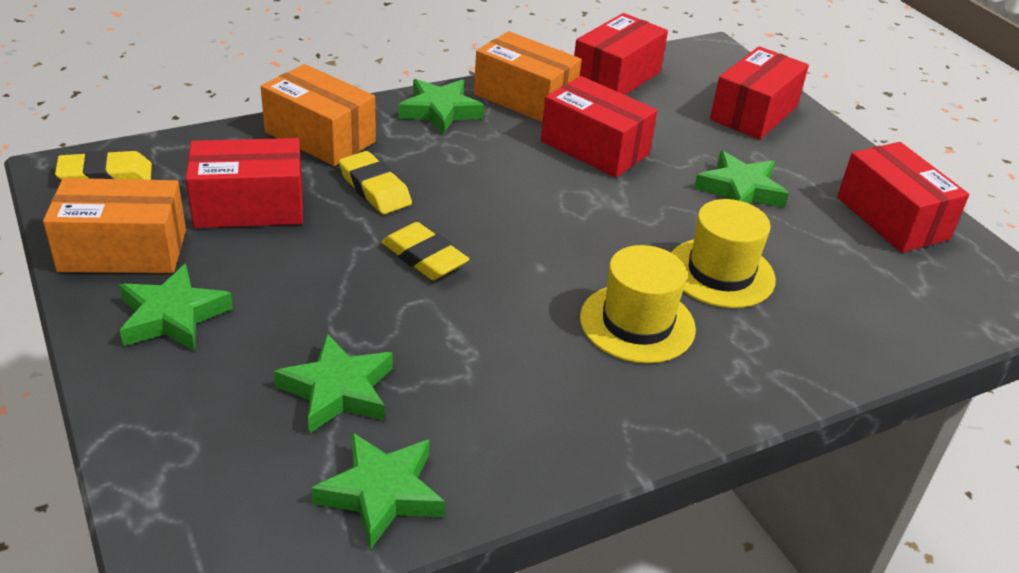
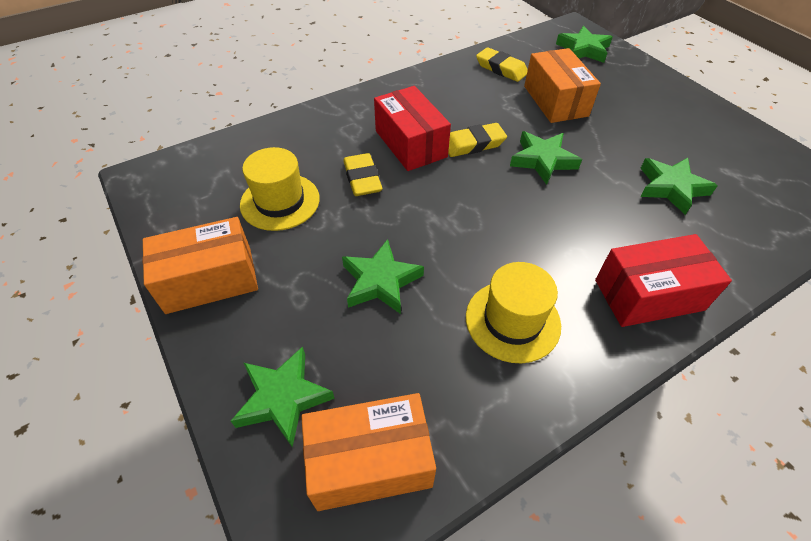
red box: [186,138,303,228] [541,76,657,178] [574,13,668,95] [710,46,809,140] [837,142,969,253] = 5 -> [374,86,451,171] [595,234,732,327] = 2

